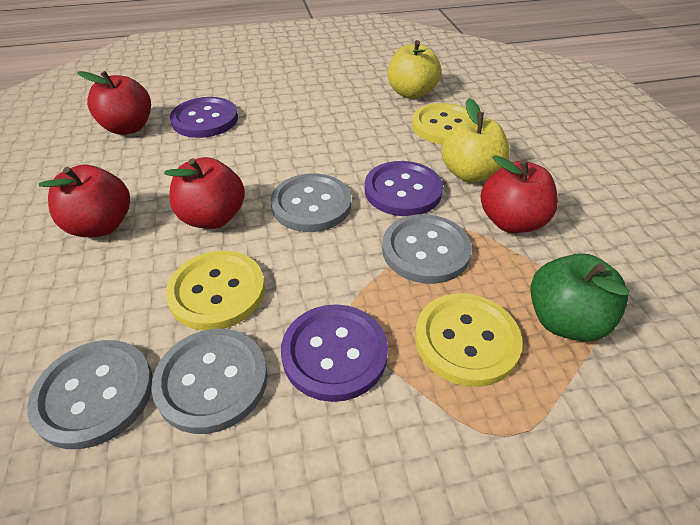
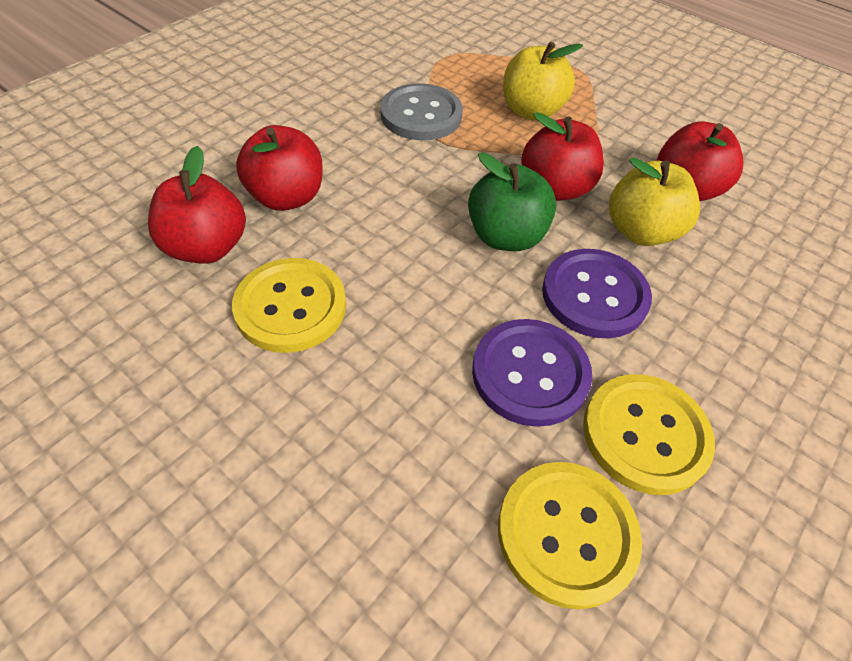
grey button: [27,340,153,449] [151,329,268,434] [270,173,351,232] [382,214,472,284] = 4 -> [380,83,463,140] = 1
purple button: [170,97,238,138] [281,304,388,402] [365,161,443,216] = 3 -> [472,319,592,427] [542,249,652,338] = 2

